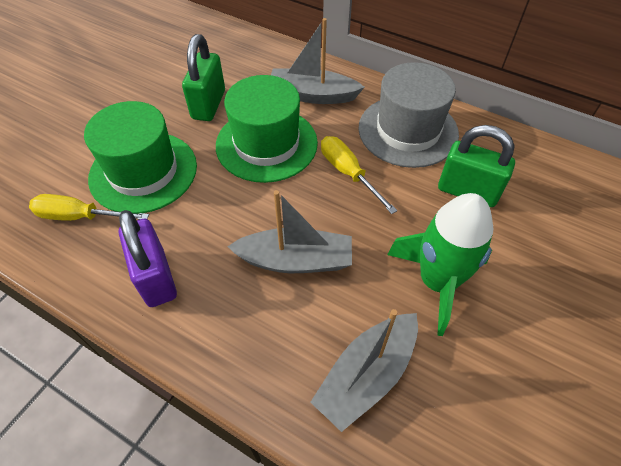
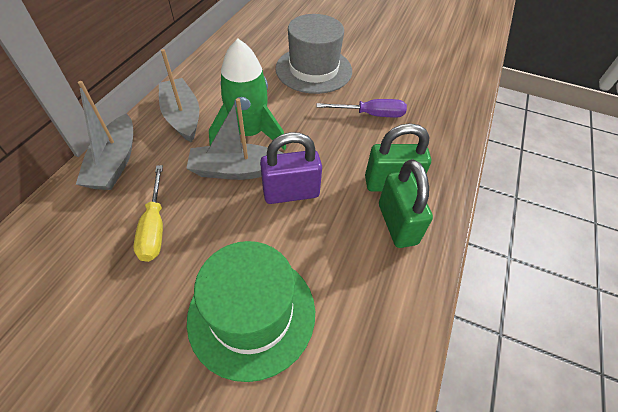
green hat: [84,101,197,214] [216,75,318,183] = 2 -> [187,241,315,382] = 1
purple screwdriver: none = 0 -> [317,99,407,117] = 1
yellow screwdriver: [29,194,149,221] [321,136,398,214] = 2 -> [133,165,163,262] = 1

